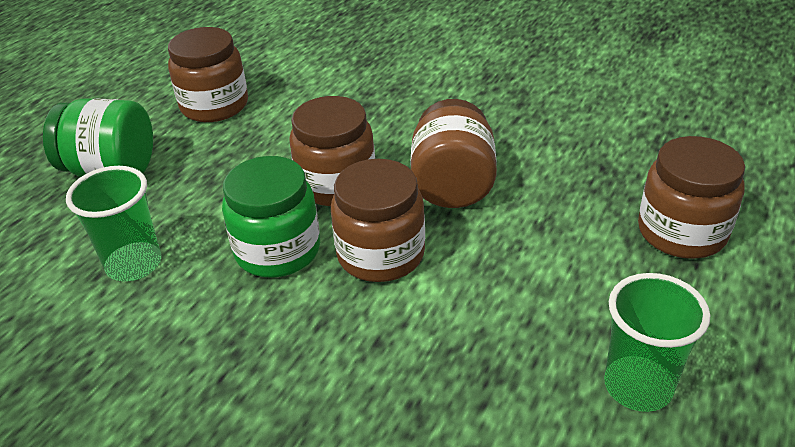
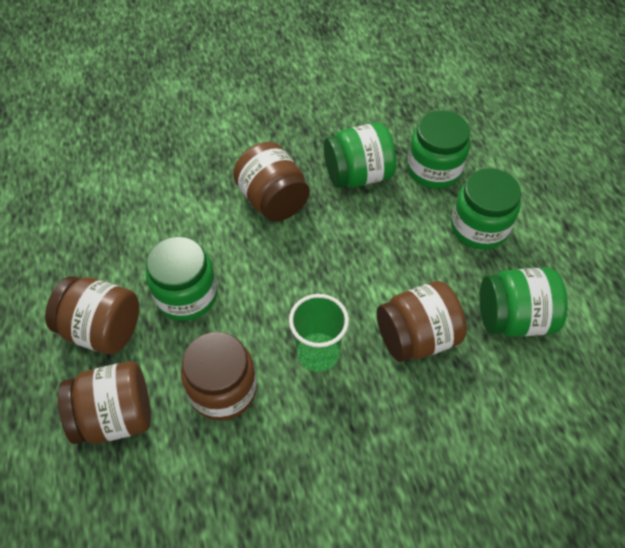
green cup: [66,166,161,281] [604,273,710,412] = 2 -> [289,294,349,372] = 1
green jar: [43,98,153,177] [222,156,320,278] = 2 -> [146,236,217,321] [324,122,396,188] [407,110,470,189] [451,168,521,250] [480,268,567,337] = 5

